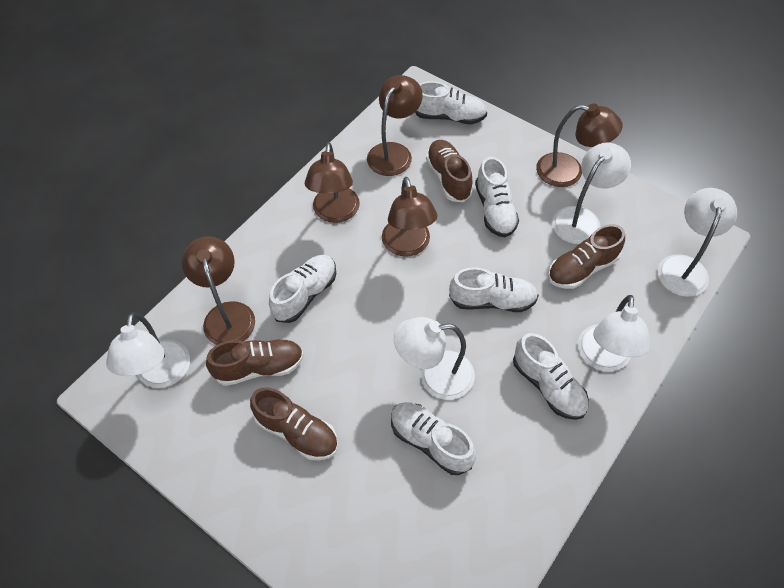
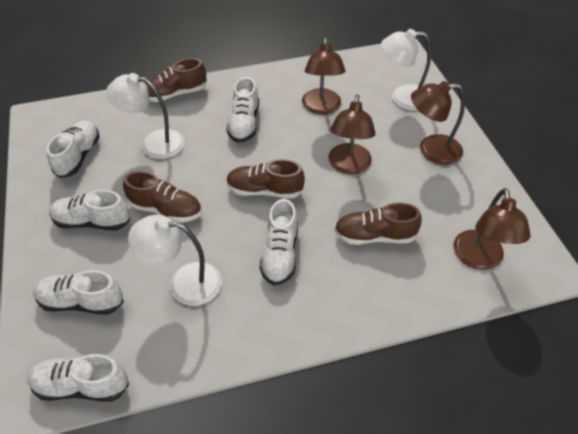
brown lamp: [182,236,255,345] [305,142,360,223] [367,75,423,176] [382,177,437,257] [536,104,623,187] = 5 -> [302,37,345,115] [329,95,376,174] [411,81,465,165] [454,188,531,270] = 4
white lamp: [106,313,190,388] [394,317,475,400] [552,143,631,244] [578,295,650,372] [658,188,737,297] = 5 -> [106,73,184,159] [128,215,222,306] [381,29,431,111] = 3

